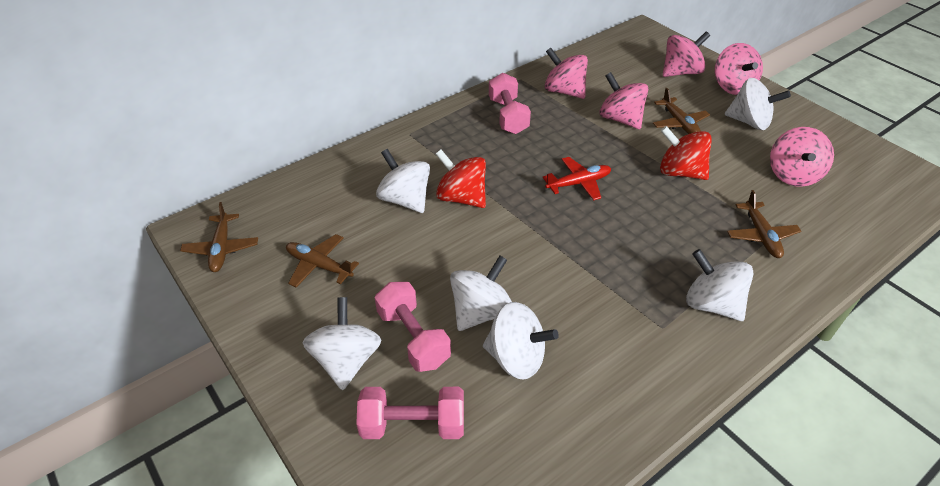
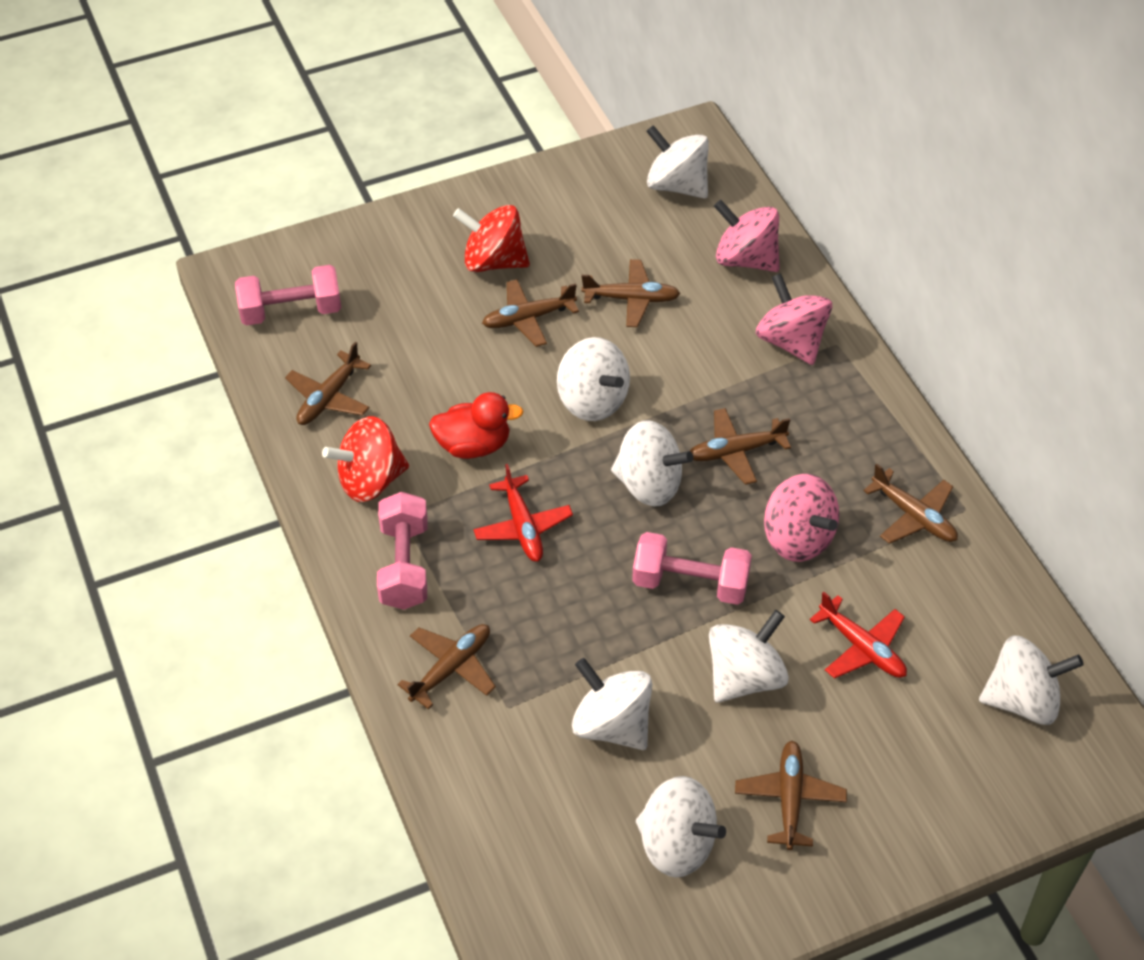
brown plane: [180,202,258,272] [286,234,359,287] [653,88,710,134] [727,190,801,258] = 4 -> [285,342,371,425] [397,624,496,709] [482,279,579,347] [581,259,680,327] [690,408,791,485] [735,741,847,850] [863,463,958,544] = 7
pink spinning top: [545,48,588,99] [599,72,648,129] [663,31,710,77] [715,43,763,95] [770,127,834,187] = 5 -> [714,200,780,272] [756,273,832,365] [764,474,839,562] = 3
red duck: none = 0 -> [429,392,524,459] = 1
red plane: [543,157,611,200] = 1 -> [473,464,573,562] [810,592,907,679] = 2
white spinning top: [303,297,381,390] [376,149,430,213] [450,256,512,331] [483,302,559,380] [686,249,753,321] [725,78,791,130] = 6 -> [557,337,630,421] [572,658,652,750] [611,420,693,507] [636,776,726,878] [646,125,709,199] [709,610,789,703] [979,635,1084,725] = 7

